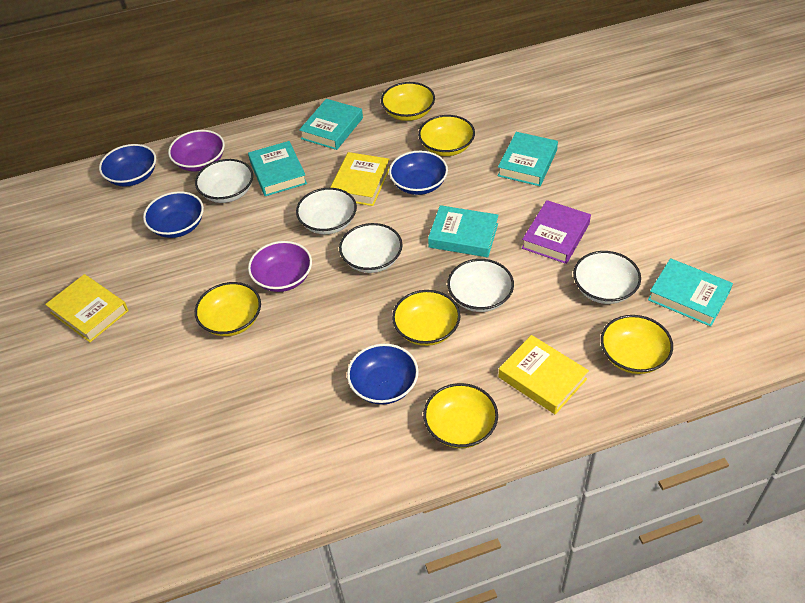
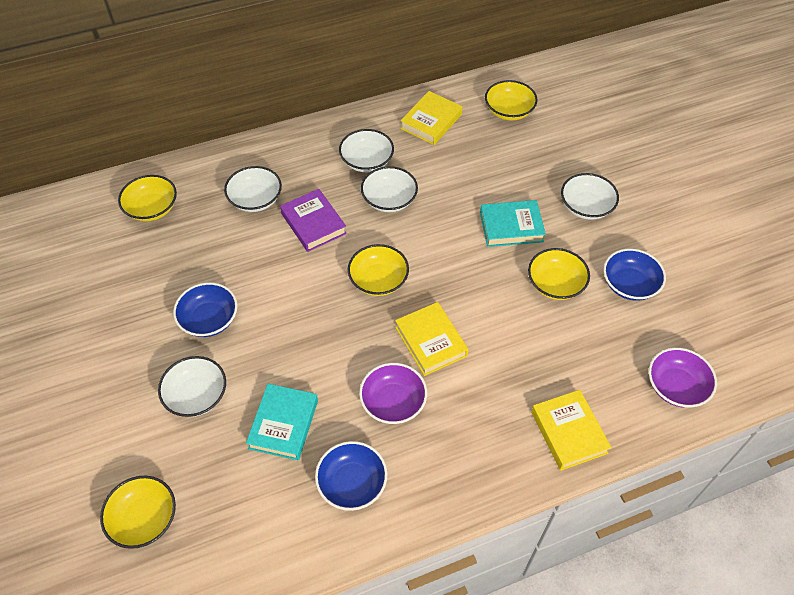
blue bowl: [99,144,156,187] [143,191,204,238] [347,344,419,405] [389,151,448,195] = 4 -> [173,282,237,337] [315,441,387,511] [603,249,666,301] = 3
turquoise book: [248,141,307,196] [299,99,363,150] [428,205,499,257] [498,132,558,186] [648,258,733,327] = 5 -> [246,384,318,460] [480,200,546,247] = 2
yellow bowl: [195,282,261,336] [381,82,435,121] [392,290,461,346] [418,115,475,156] [423,383,498,448] [601,315,673,374] = 6 -> [100,476,176,549] [118,175,177,221] [348,244,409,296] [485,80,537,120] [528,248,590,300] = 5

